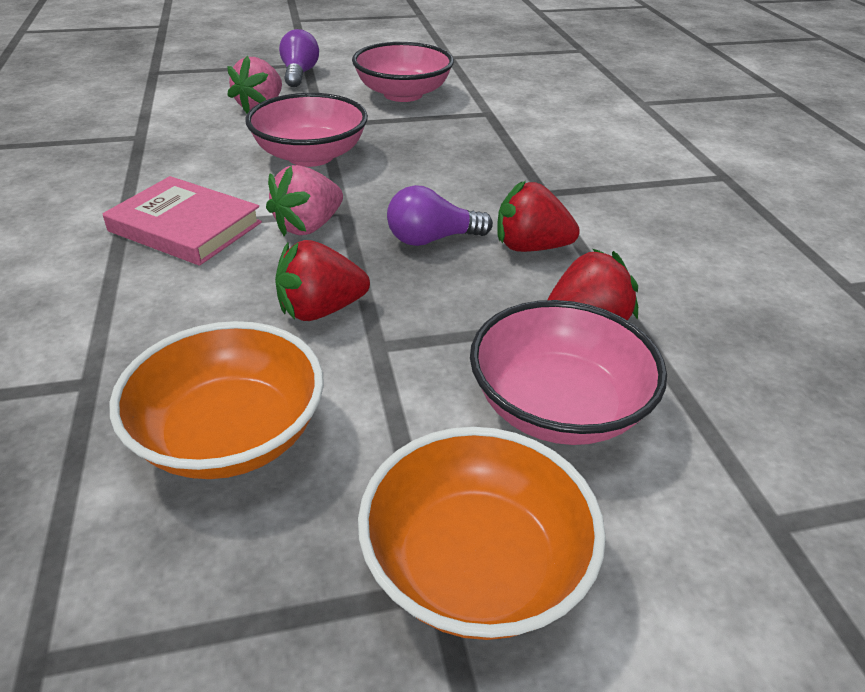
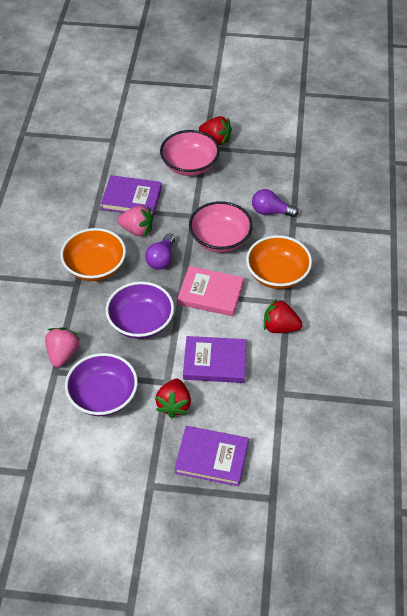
pink bowl: [245,93,368,167] [352,42,454,102] [470,300,667,445] = 3 -> [160,130,220,176] [189,201,253,253] = 2
purple book: none = 0 -> [101,175,162,216] [174,426,249,486] [183,336,246,383] = 3
purple bowl: none = 0 -> [65,353,138,416] [106,282,174,339] = 2

